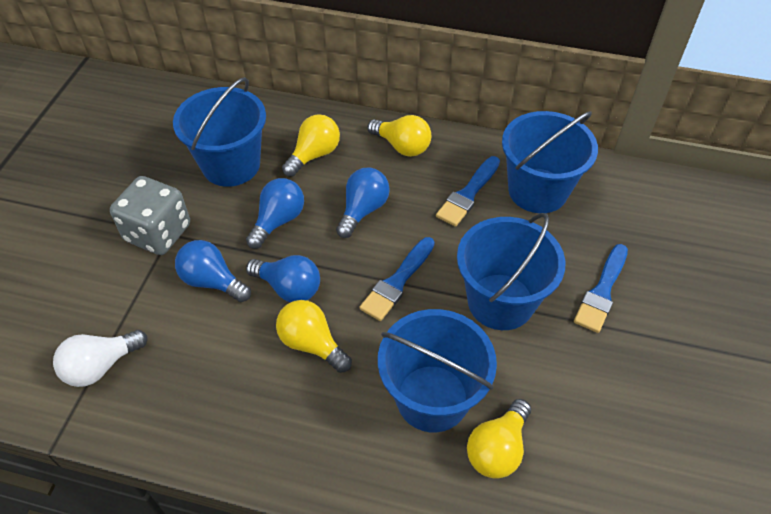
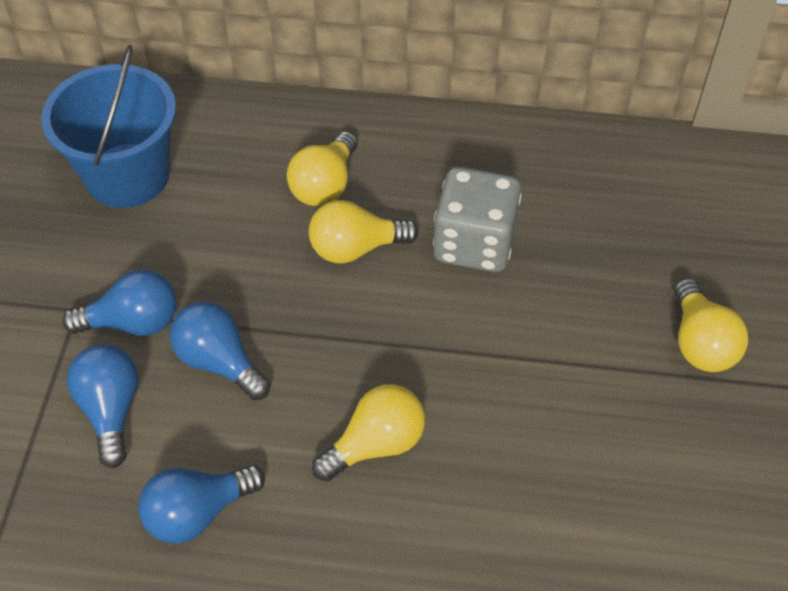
blue brush: [359,237,435,321] [436,156,500,227] [574,244,628,333] = 3 -> none = 0
blue bucket: [173,77,266,187] [378,309,497,432] [457,213,565,330] [502,111,598,213] = 4 -> [41,45,176,208] = 1
white light bulb: [53,330,147,387] = 1 -> none = 0

